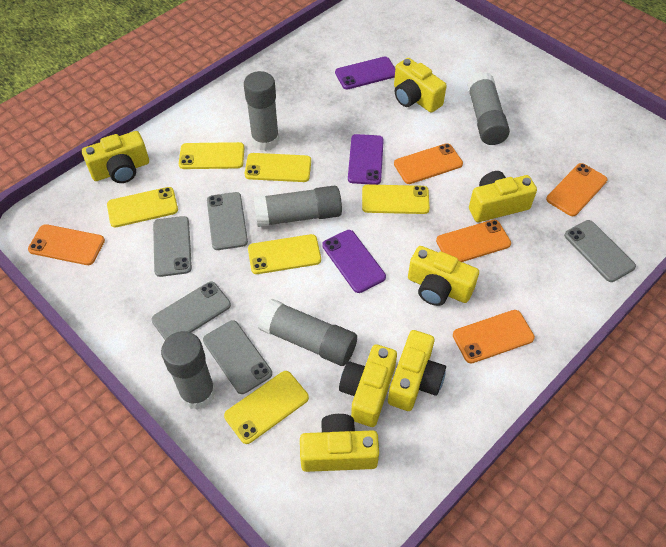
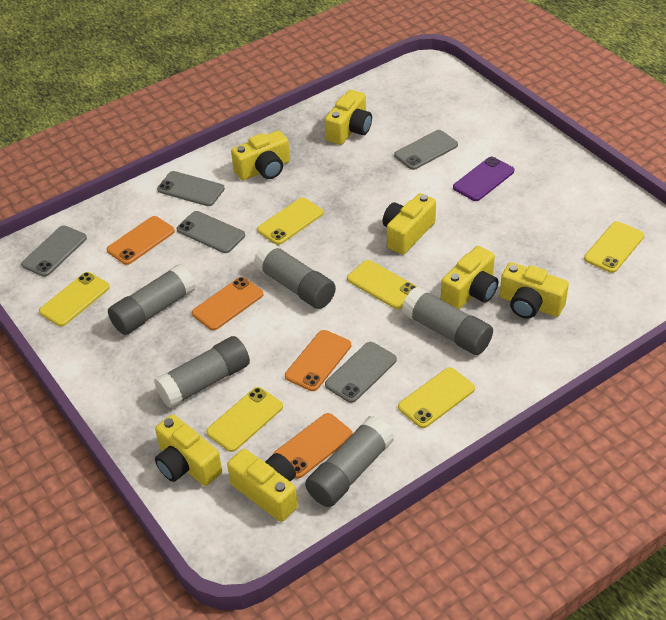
orange phone: [28,224,105,265] [394,143,463,184] [436,220,511,262] [453,310,535,364] [546,163,607,216] = 5 -> [107,216,175,265] [192,277,264,331] [273,413,353,479] [285,330,351,391] = 4
purple phone: [322,230,386,293] [335,57,395,89] [348,134,384,185] = 3 -> [453,157,515,201] = 1

